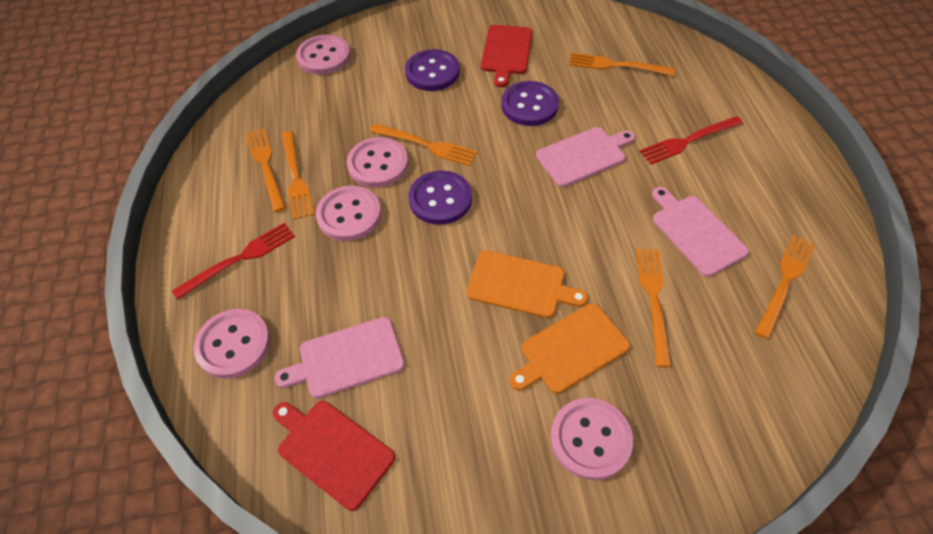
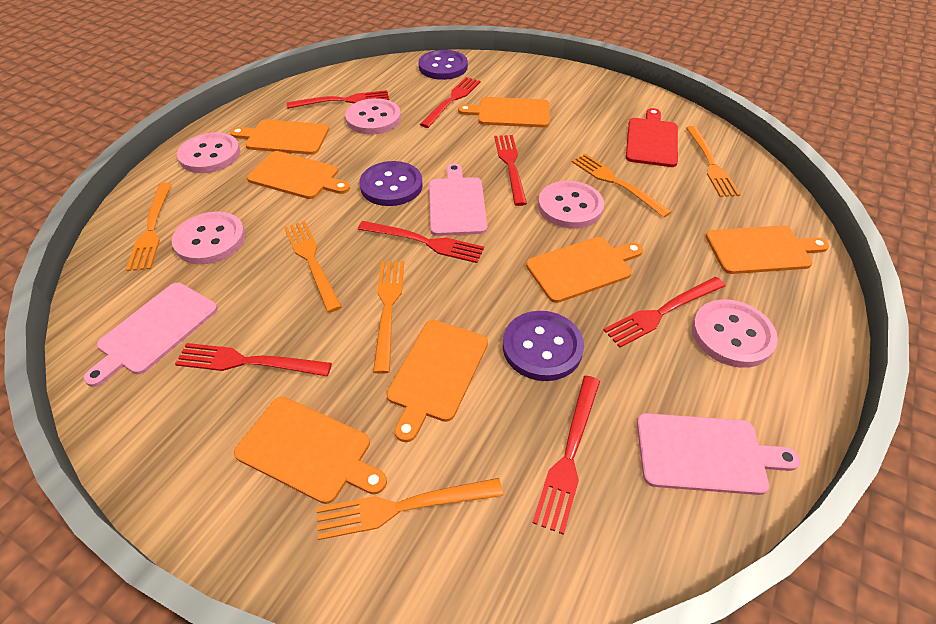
orange cutting board: [466,250,588,318] [509,303,630,394] = 2 -> [230,119,329,155] [234,397,387,504] [247,151,350,199] [386,320,488,442] [458,97,550,128] [526,237,643,303] [705,225,829,274] = 7
red cutting board: [273,401,395,511] [481,25,532,87] = 2 -> [626,108,678,167] = 1
red fork: [172,223,295,300] [640,116,743,165] = 2 -> [175,343,332,376] [287,90,389,109] [358,221,484,263] [420,77,481,128] [494,135,527,206] [532,376,600,535] [604,277,725,348] = 7

